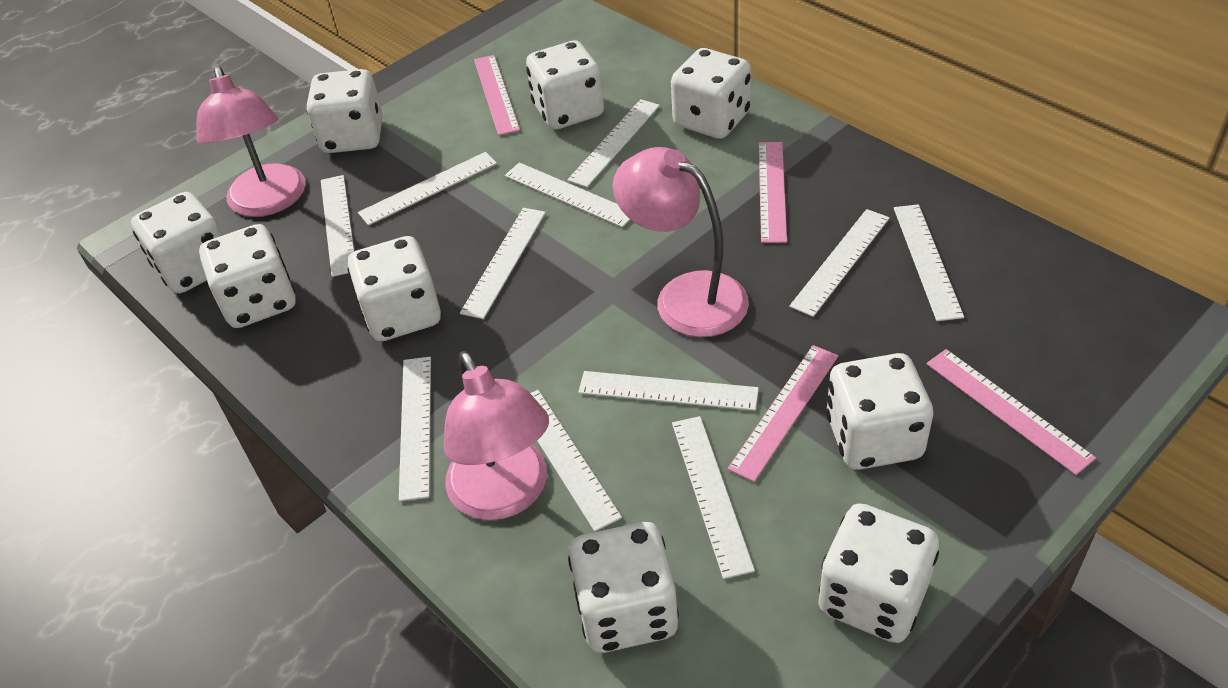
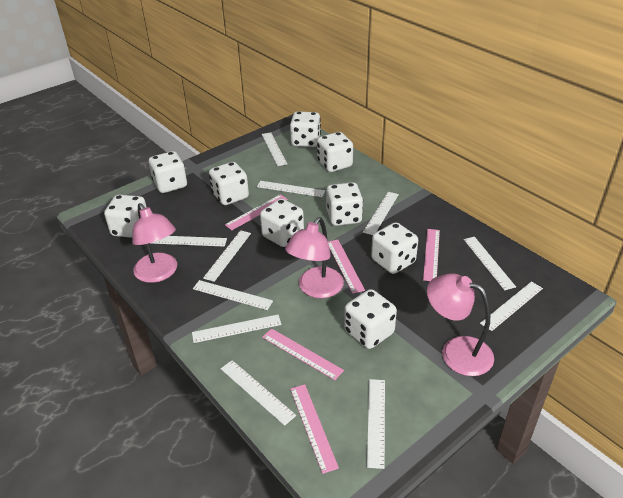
pink ruler: [474,55,520,136] [727,345,838,482] [759,142,787,243] [926,349,1096,475] = 4 -> [225,194,288,230] [262,328,344,380] [290,384,339,474] [328,240,365,294] [423,229,440,281] = 5

